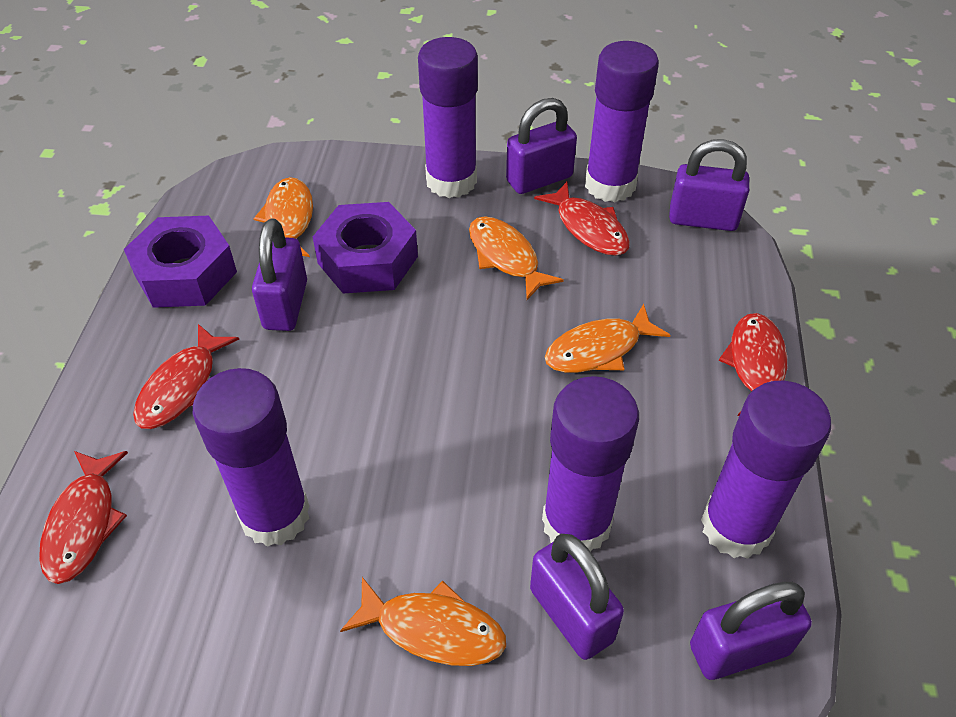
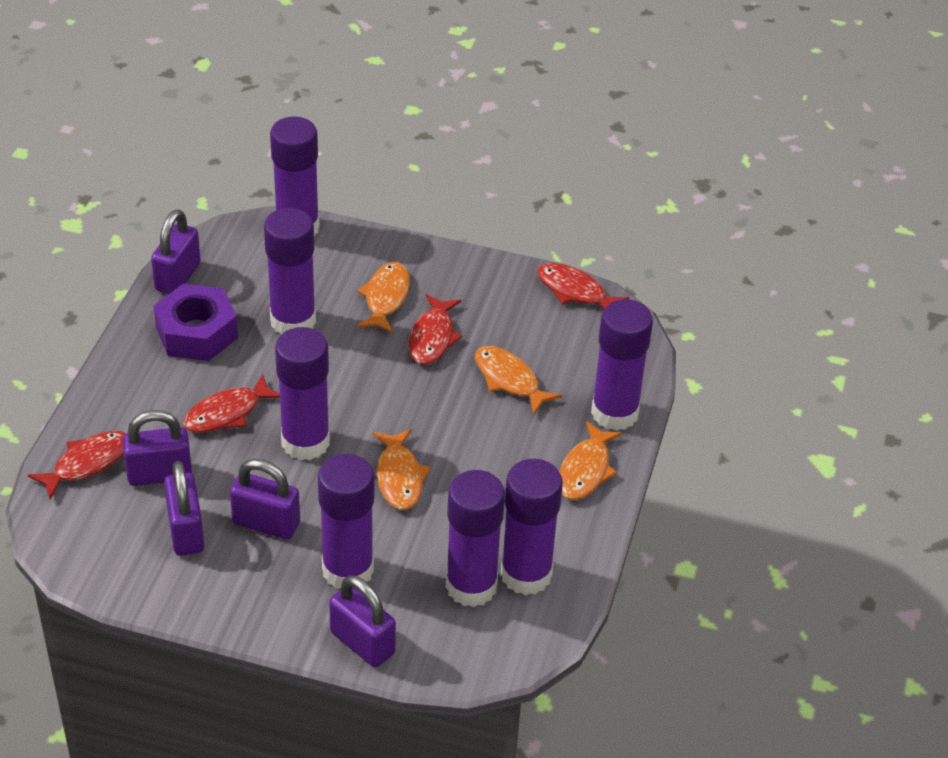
purple glue stick: [193,368,310,547] [418,37,478,198] [542,376,639,552] [585,41,659,202] [701,381,831,559] = 5 -> [264,208,316,334] [270,116,320,236] [275,327,330,460] [318,454,374,589] [446,470,505,607] [501,459,563,595] [591,299,653,431] = 7
purple nut: [124,216,237,308] [313,202,418,294] = 2 -> [154,284,238,361] = 1

